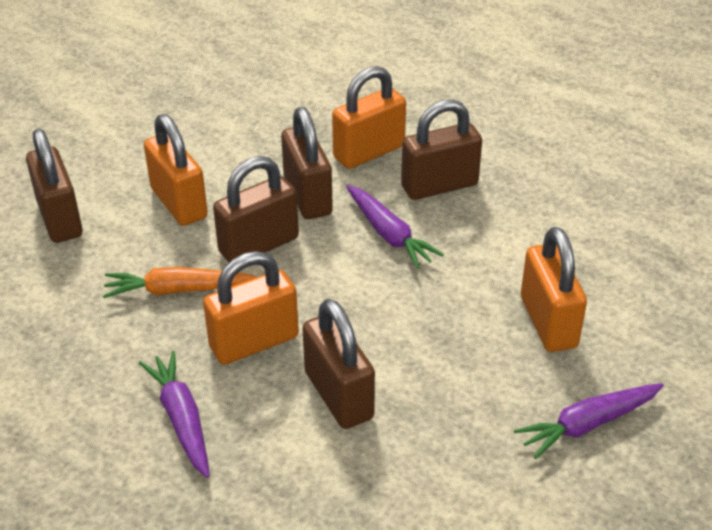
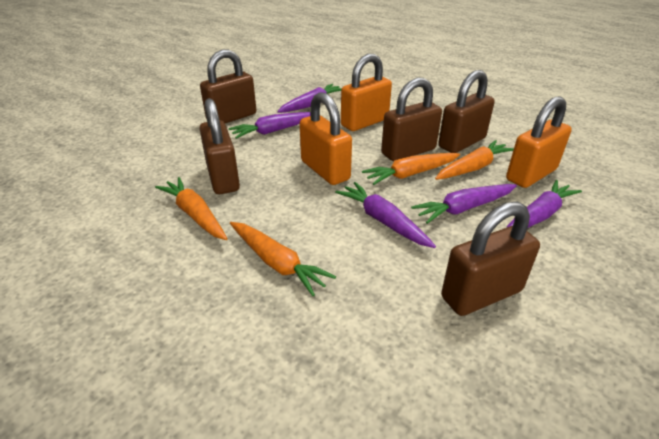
orange carrot: [103,267,255,298] = 1 -> [155,177,228,240] [230,222,336,296] [362,153,460,185] [435,140,514,180] = 4
orange padlock: [144,114,208,226] [203,251,299,365] [332,66,406,169] [521,227,587,352] = 4 -> [299,92,352,185] [341,54,392,131] [506,96,572,188] = 3
purple carrot: [139,351,210,478] [346,185,444,269] [514,383,664,459] = 3 -> [229,112,311,139] [277,84,342,113] [335,182,436,248] [411,184,517,224] [506,180,582,228] = 5

